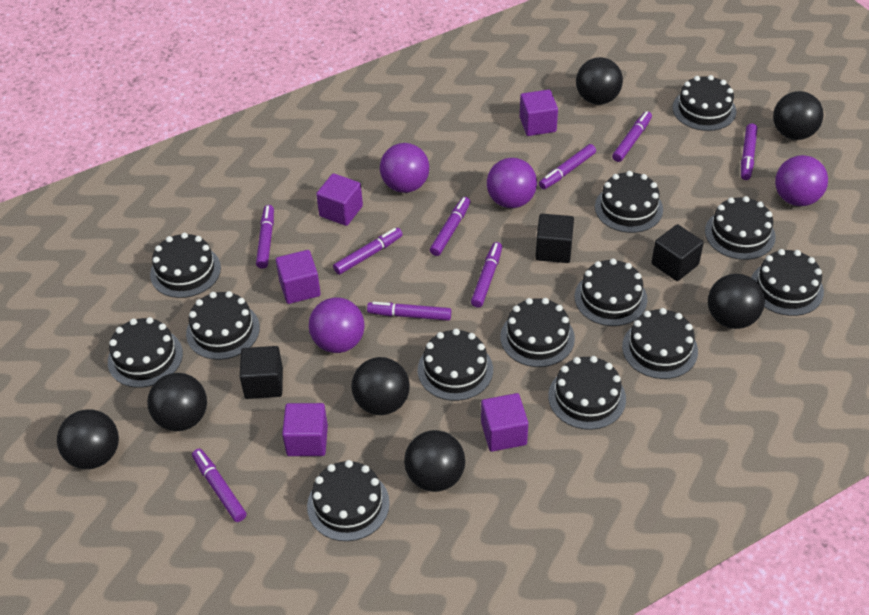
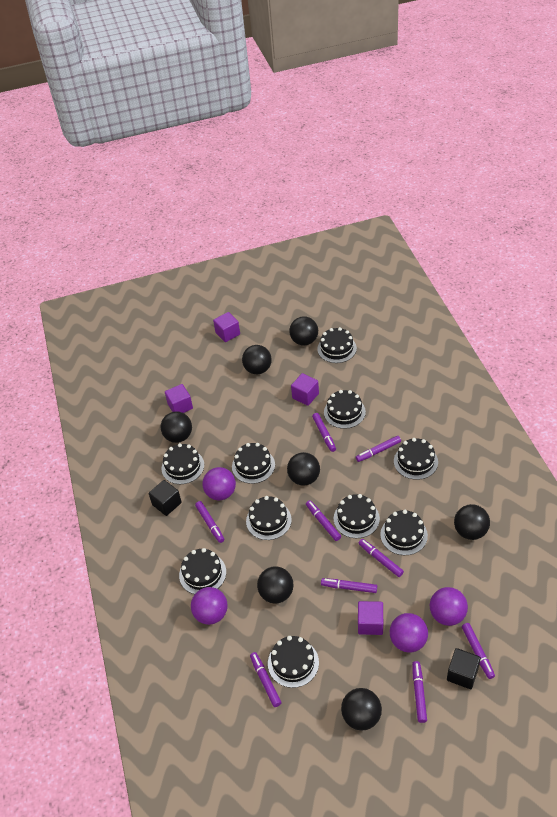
black cake: [108,317,183,388] [150,233,221,298] [186,291,260,360] [307,460,390,541] [418,329,493,401] [500,298,575,367] [548,356,626,430] [574,259,647,326] [595,171,663,233] [622,308,698,379] [673,75,737,131] [705,196,776,260] [751,249,824,316] = 13 -> [162,443,204,484] [179,548,226,594] [232,443,275,484] [246,496,292,540] [268,636,319,688] [317,327,357,363] [324,390,366,429] [334,494,380,538] [380,510,428,555] [394,438,438,480] = 10
black cube: [240,346,283,399] [535,214,574,263] [652,224,704,281] = 3 -> [149,480,182,516] [447,648,481,689] = 2
purple cube: [276,250,321,304] [282,403,328,456] [316,173,363,226] [481,393,528,452] [520,90,558,136] = 5 -> [165,384,193,413] [213,312,240,342] [291,373,319,406] [358,601,383,635] = 4

